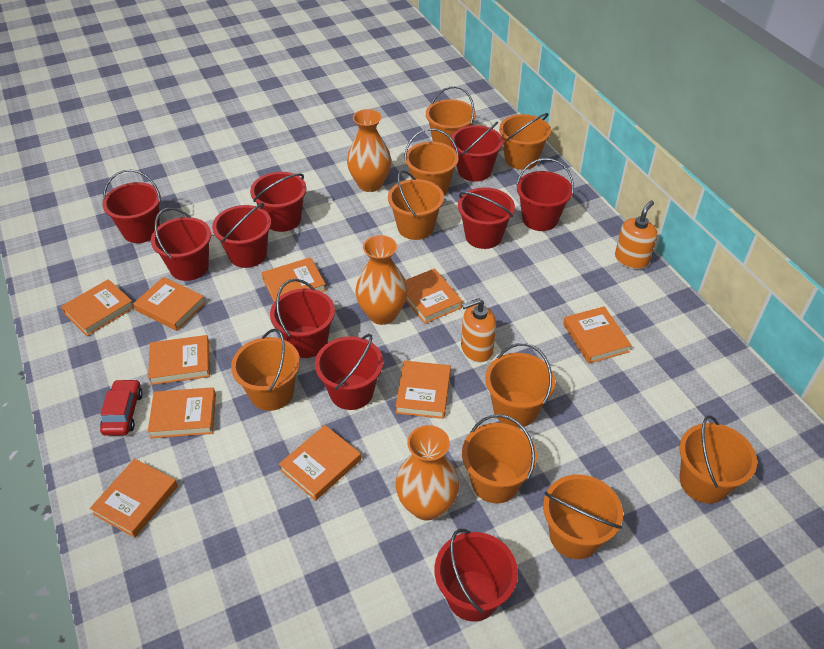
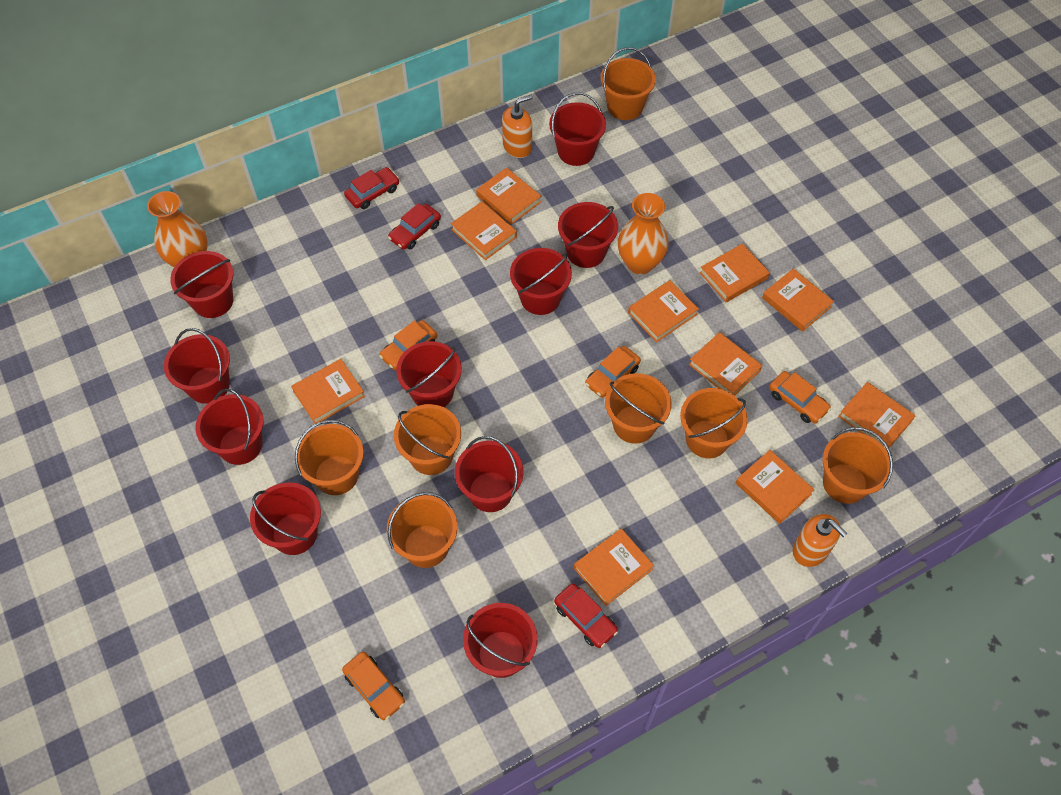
orange bucket: [231,329,300,411] [388,170,444,240] [404,128,459,195] [426,86,476,149] [462,414,537,503] [485,343,555,428] [499,113,551,170] [543,475,623,559] [679,415,757,504] = 9 -> [295,420,364,495] [387,492,458,568] [394,404,461,475] [600,47,656,120] [605,373,672,444] [680,388,748,458] [822,427,893,504] = 7
orange car: none = 0 -> [342,652,405,720] [379,320,437,370] [585,346,641,398] [769,371,831,423] = 4
orange vase: [347,109,391,192] [355,235,408,325] [395,425,459,521] = 3 -> [147,191,207,267] [618,193,668,274] = 2
red car: [100,379,143,436] = 1 -> [344,167,399,209] [388,203,441,250] [554,583,618,648] = 3

